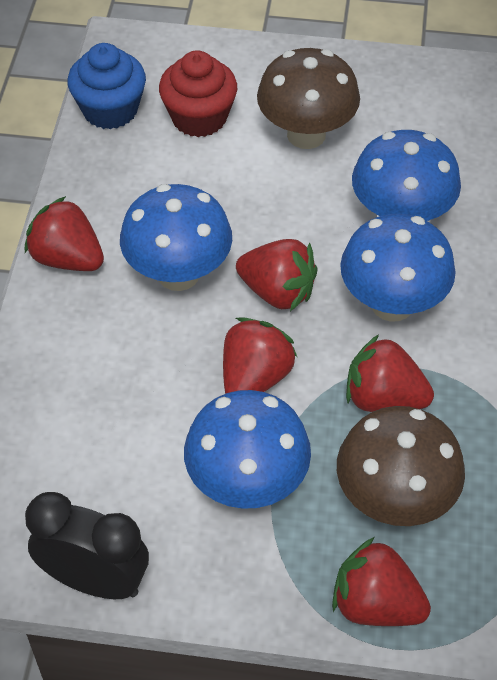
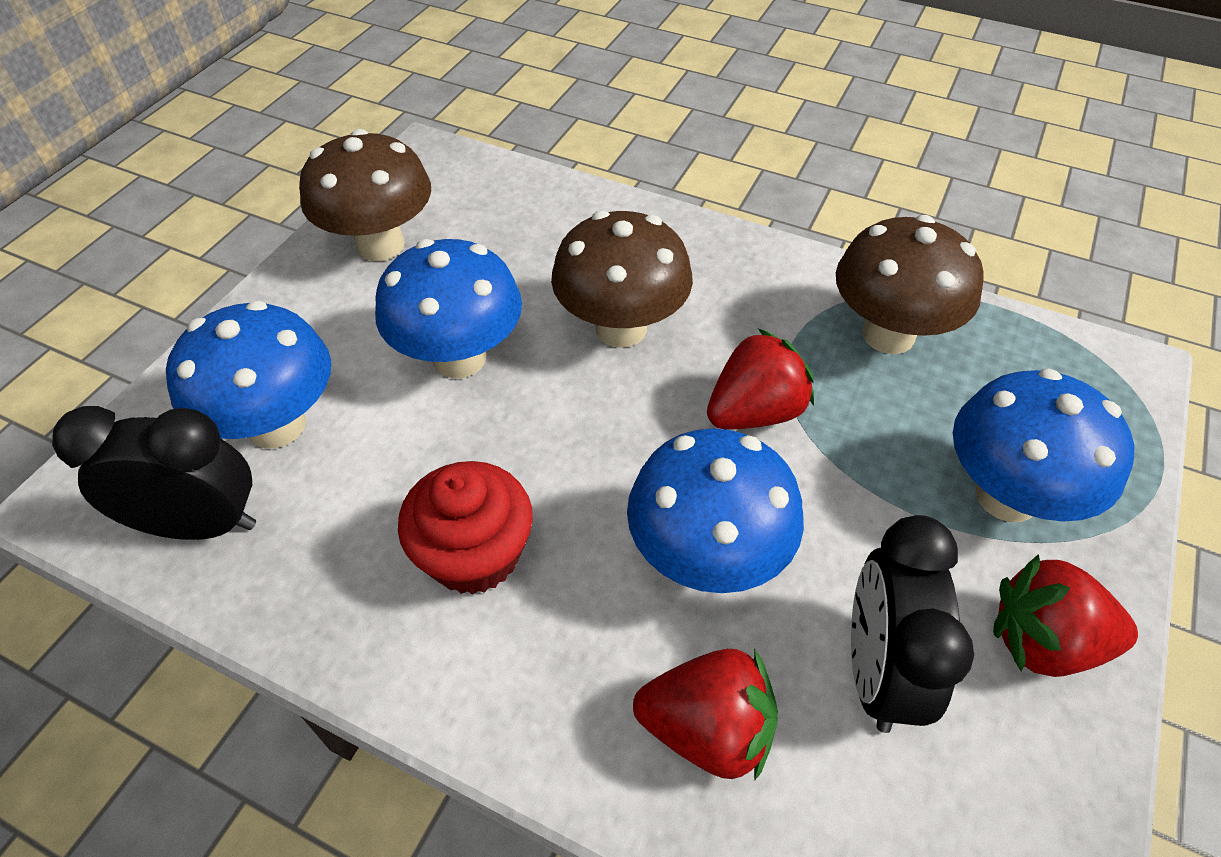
black clock: [25,492,149,599] = 1 -> [52,406,256,540] [851,515,974,733] = 2
blue cupcake: [68,43,146,129] = 1 -> none = 0
brown mushroom: [257,48,360,149] [337,406,465,526] = 2 -> [299,129,431,261] [551,211,693,348] [836,215,984,354] = 3
red strawberry: [25,196,104,271] [223,317,297,394] [236,239,318,311] [332,537,431,626] [346,334,434,412] = 5 -> [633,649,778,781] [707,329,814,429] [993,554,1138,677] = 3

